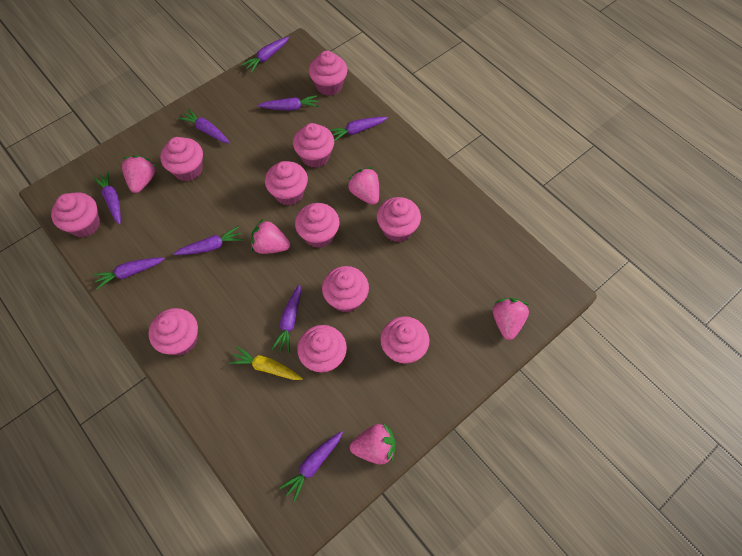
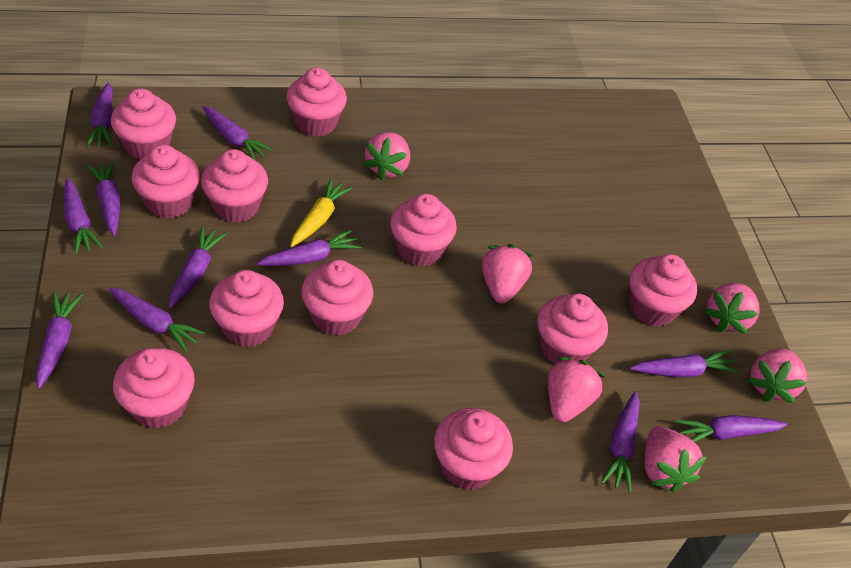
pink strawberry: [122,155,157,193] [251,219,290,254] [347,167,379,205] [350,424,395,464] [493,298,529,340] = 5 -> [363,132,410,180] [482,244,533,304] [548,357,605,422] [645,426,706,492] [704,283,760,334] [748,348,807,403] = 6
purple carrot: [93,171,121,225] [93,258,165,289] [173,226,243,255] [178,109,230,143] [242,37,289,73] [257,95,319,111] [272,284,301,353] [279,431,343,502] [329,117,388,141] = 9 -> [36,292,83,388] [64,178,103,255] [86,82,113,147] [87,161,120,236] [109,287,205,352] [169,226,227,308] [202,106,273,161] [256,229,361,266] [601,391,640,493] [630,350,739,378] [676,415,788,442] = 11

